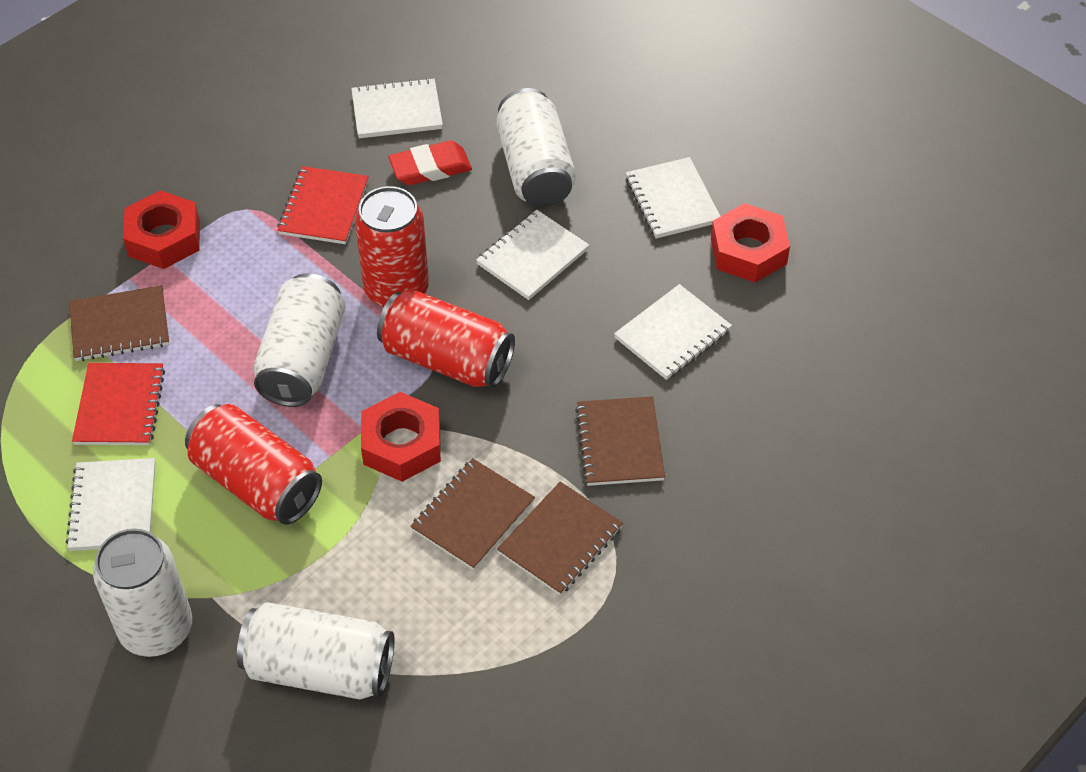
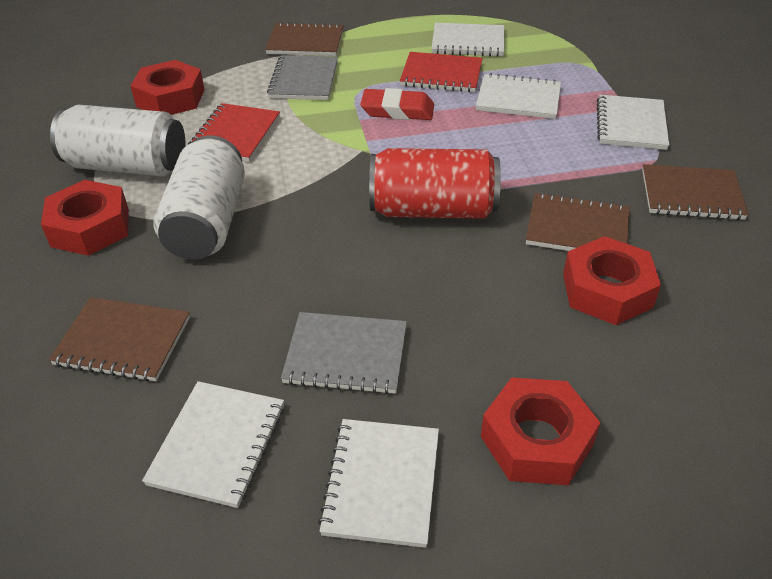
grey notebook: none = 0 -> [267,55,338,100] [281,312,407,395] = 2
red can: [185,404,322,525] [355,186,429,307] [377,289,515,388] = 3 -> [369,148,501,219] = 1
red nut: [123,190,200,269] [361,392,441,482] [711,203,790,283] = 3 -> [41,180,129,256] [131,60,205,115] [481,377,600,485] [563,236,661,325] = 4
white can: [93,528,192,657] [237,602,394,699] [253,273,345,407] [496,88,576,207] = 4 -> [50,105,186,177] [153,135,245,259] = 2

